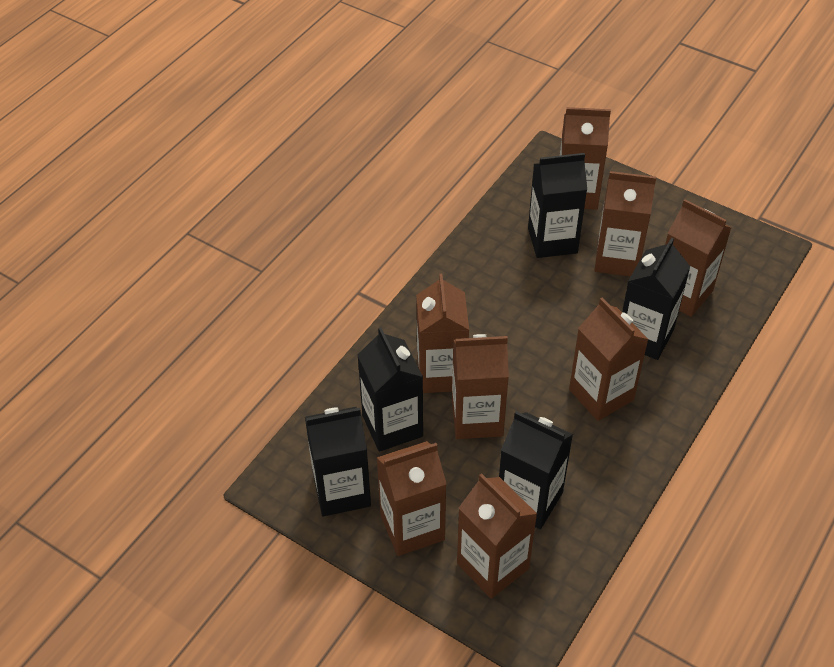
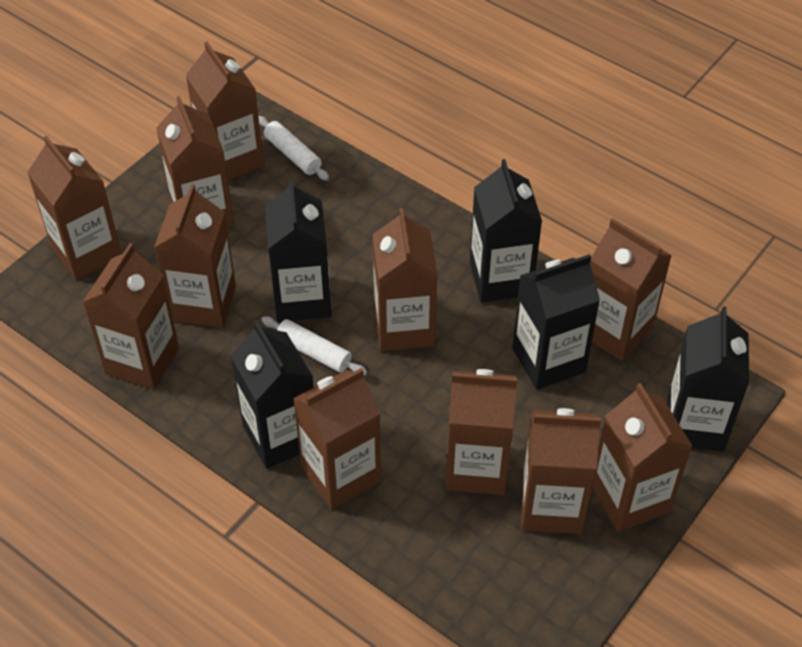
brown carton: [377,441,446,556] [416,274,469,393] [452,334,509,439] [457,473,537,599] [560,107,611,210] [569,298,649,421] [595,171,656,276] [665,199,731,317] = 8 -> [27,136,122,280] [83,243,179,390] [154,184,236,328] [156,96,234,228] [186,42,264,180] [293,368,381,509] [372,208,438,351] [445,369,517,495] [521,408,601,534] [590,218,672,361] [593,383,692,532] = 11
white rolling pin: none = 0 -> [258,116,329,181] [261,316,367,376] = 2

